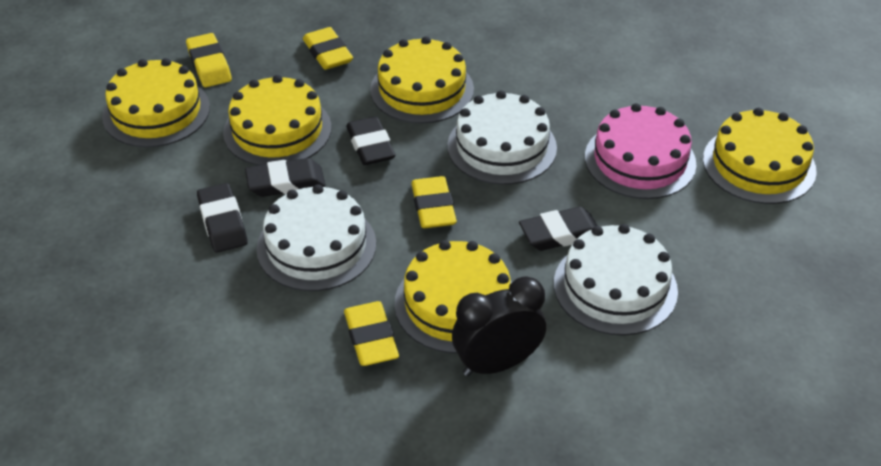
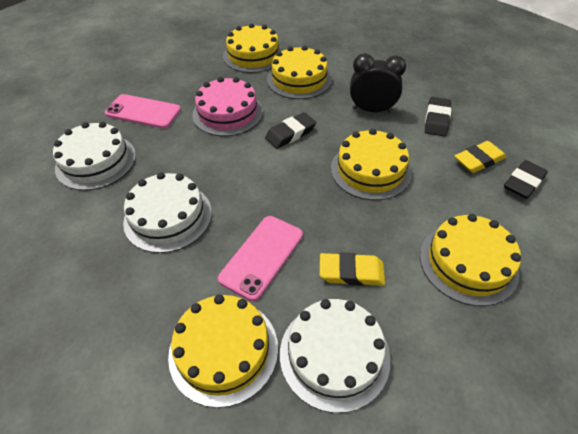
black eraser: [197,183,248,253] [245,158,326,197] [346,116,396,165] [519,207,598,251] = 4 -> [265,112,316,149] [425,97,451,136] [504,160,548,199] = 3
pink phone: none = 0 -> [105,94,181,129] [218,216,303,301] = 2
yellow eraser: [186,33,232,87] [303,27,353,70] [344,301,399,366] [411,176,457,228] = 4 -> [320,252,385,286] [455,141,506,173] = 2

